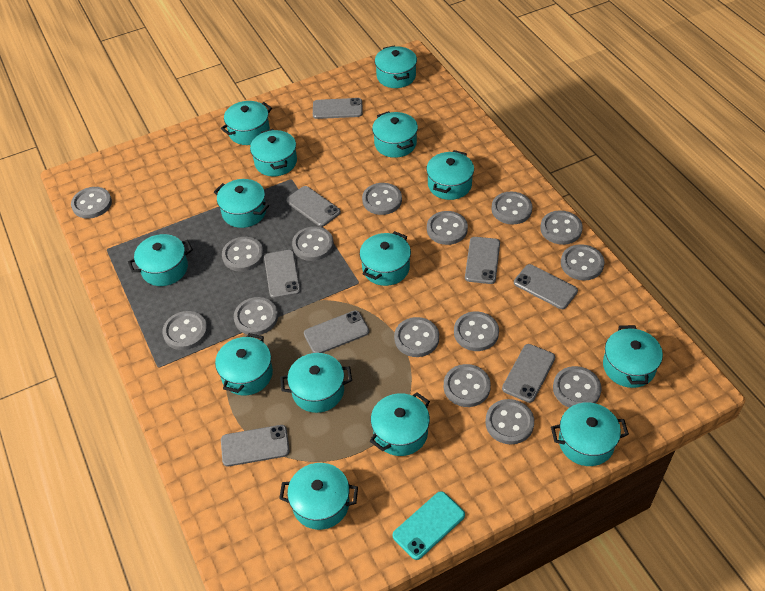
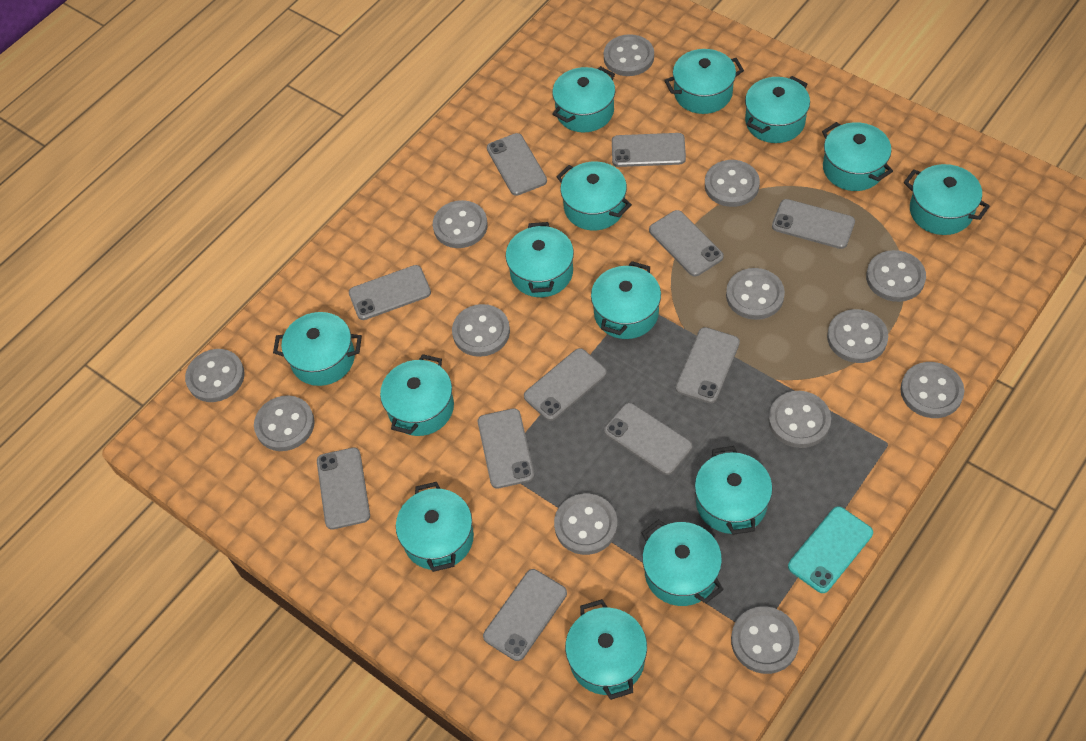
grey button: [71,187,112,219] [162,311,208,350] [222,237,264,272] [234,297,278,335] [292,226,334,261] [362,183,402,215] [394,317,439,357] [427,211,468,245] [444,364,491,407] [454,311,499,351] [485,399,534,445] [491,191,532,225] [540,210,583,245] [553,366,602,408] [561,244,604,280] = 15 -> [185,349,245,402] [254,395,315,451] [433,200,488,248] [452,304,510,357] [554,494,617,555] [604,34,654,76] [705,160,760,207] [726,268,785,320] [731,607,800,674] [768,391,831,448] [827,309,888,363] [866,250,926,302] [900,362,964,418] = 13
grey phone: [221,425,290,467] [264,250,301,298] [286,186,341,227] [304,310,369,353] [313,98,363,119] [465,237,500,284] [502,344,555,403] [514,264,578,309] = 8 -> [317,447,370,530] [349,265,431,320] [478,408,534,489] [483,569,567,661] [487,133,547,196] [524,348,607,421] [604,403,692,475] [612,133,686,167] [649,210,724,277] [675,327,740,403] [772,199,855,249] = 11

